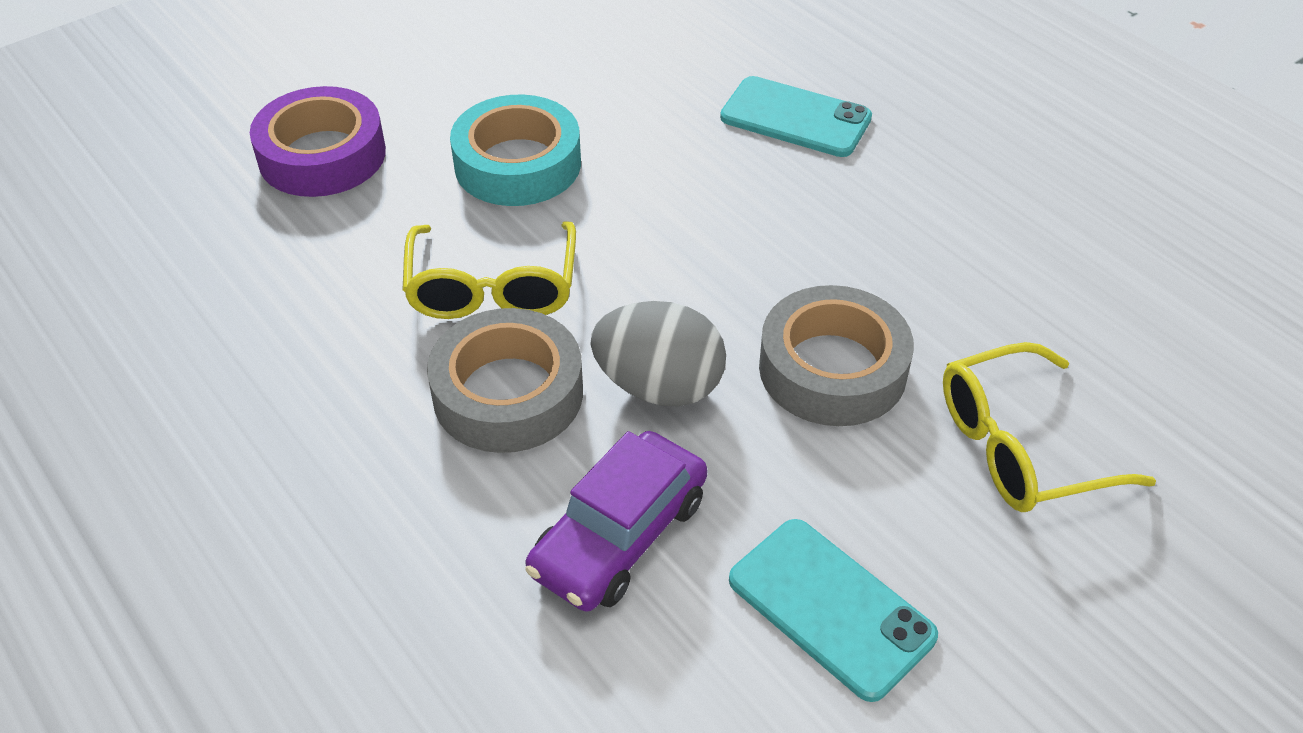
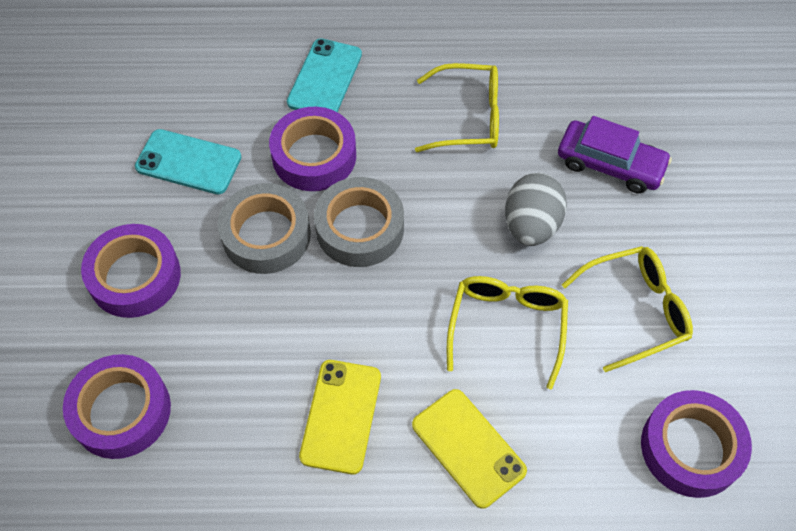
purple tape: [250,86,386,197] = 1 -> [63,354,171,459] [81,224,181,318] [269,107,356,191] [641,390,752,498] = 4
turquoise tape: [450,95,581,206] = 1 -> none = 0
yellow glasses: [402,221,576,319] [943,342,1156,512] = 2 -> [415,63,499,152] [447,276,568,389] [562,246,693,372] = 3
yellow phone: none = 0 -> [299,360,381,474] [412,389,527,509] = 2

